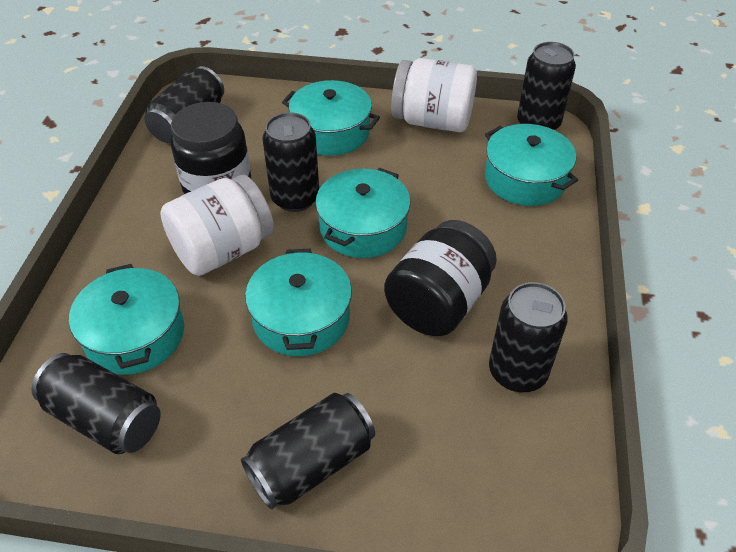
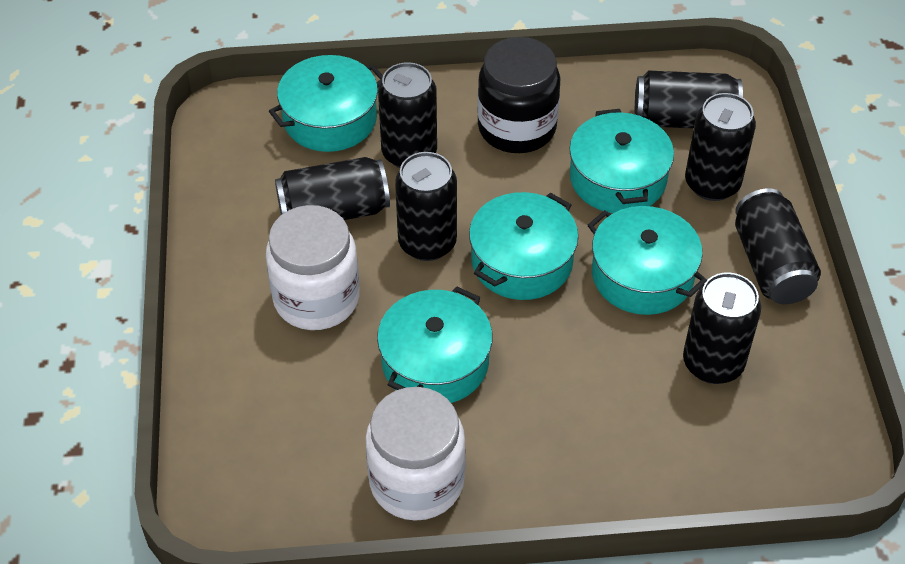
black can: [32,353,161,454] [144,66,224,143] [241,393,375,510] [262,112,319,212] [489,282,568,392] [517,42,576,130] = 6 -> [275,157,390,220] [378,62,437,168] [395,152,457,261] [635,71,743,129] [683,273,761,384] [685,93,756,201] [735,188,821,304] = 7
black jar: [170,102,251,194] [384,220,497,336] = 2 -> [477,37,560,153] = 1

